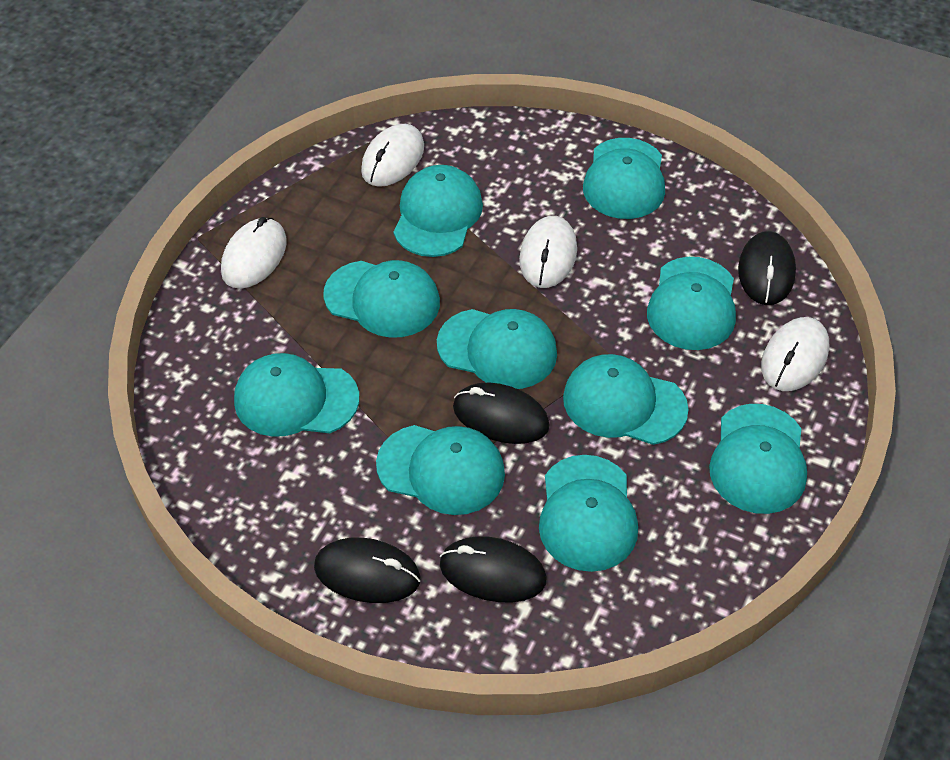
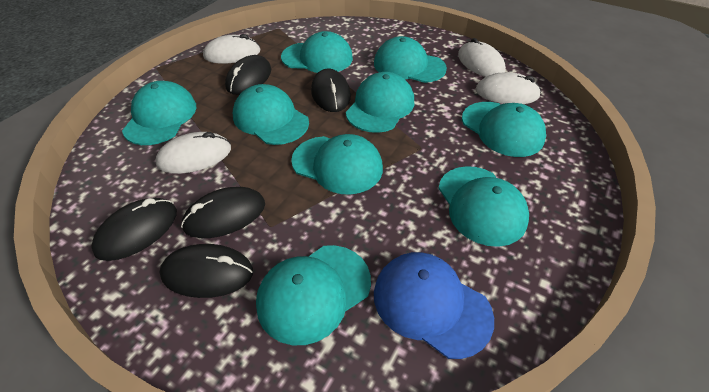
black mouse: [314,538,420,603] [440,536,546,602] [453,383,550,444] [738,231,796,305] = 4 -> [91,198,177,261] [159,244,253,298] [181,187,265,238] [225,55,271,95] [311,69,351,112] = 5
blue cap: none = 0 -> [374,252,494,359] = 1
turquoise cap: [234,353,359,437] [324,260,440,338] [376,425,505,515] [393,165,483,257] [437,309,557,389] [539,455,638,572] [563,354,689,445] [583,138,665,219] [647,257,736,350] [709,404,807,514] = 10 -> [122,81,196,145] [233,84,309,145] [256,245,371,345] [281,31,353,73] [291,134,383,194] [346,72,414,133] [374,36,447,83] [438,166,529,247] [462,102,546,157] = 9

